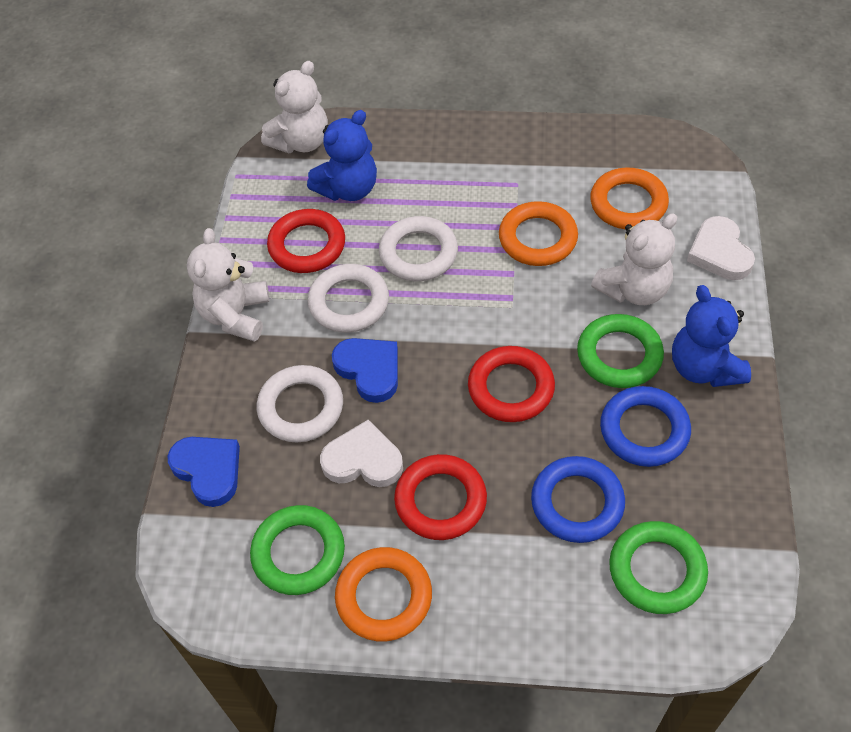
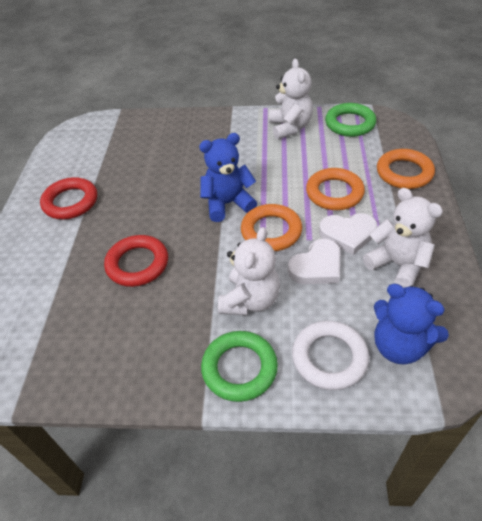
blue heart: [168,437,240,507] [332,338,398,403] = 2 -> none = 0
blue ring: [531,456,625,543] [600,386,691,467] = 2 -> none = 0
green ring: [250,505,345,595] [577,314,664,388] [609,521,708,614] = 3 -> [201,331,278,402] [325,103,376,137] = 2
red ring: [267,209,345,273] [394,454,487,540] [468,346,555,422] = 3 -> [40,177,97,219] [104,235,168,287] = 2
white ring: [257,365,343,443] [308,264,389,333] [379,216,458,281] = 3 -> [292,321,369,390] = 1

